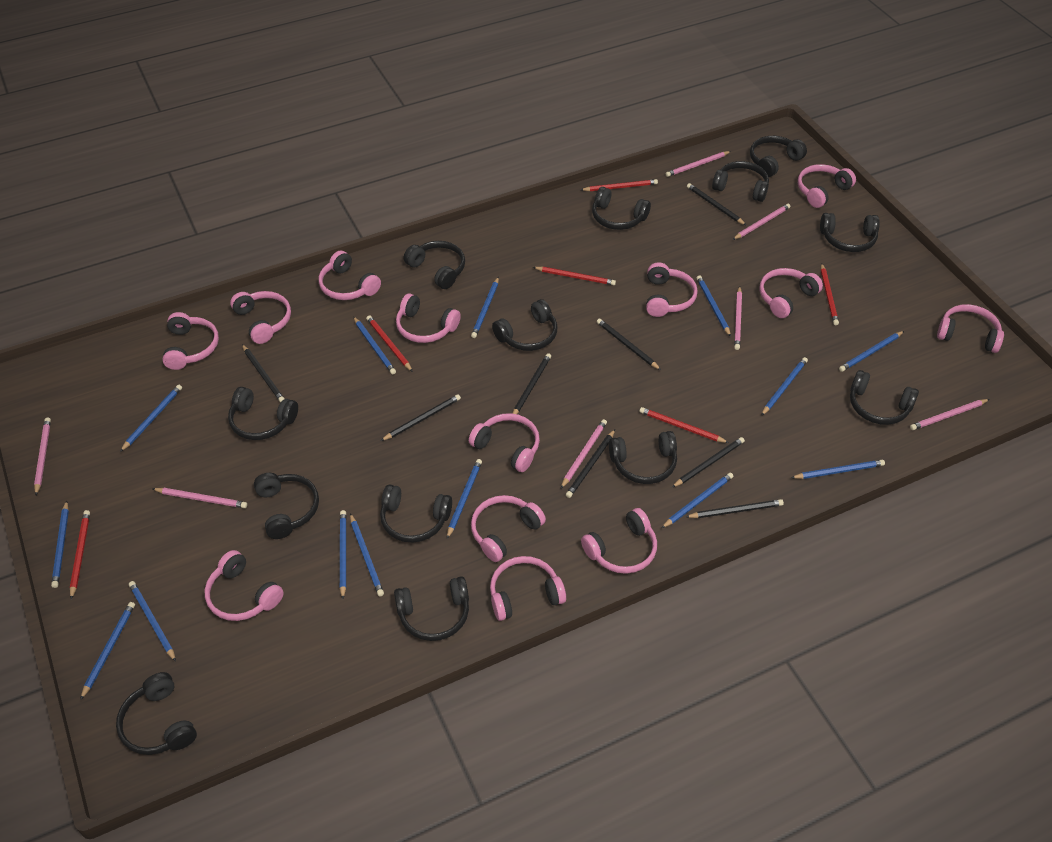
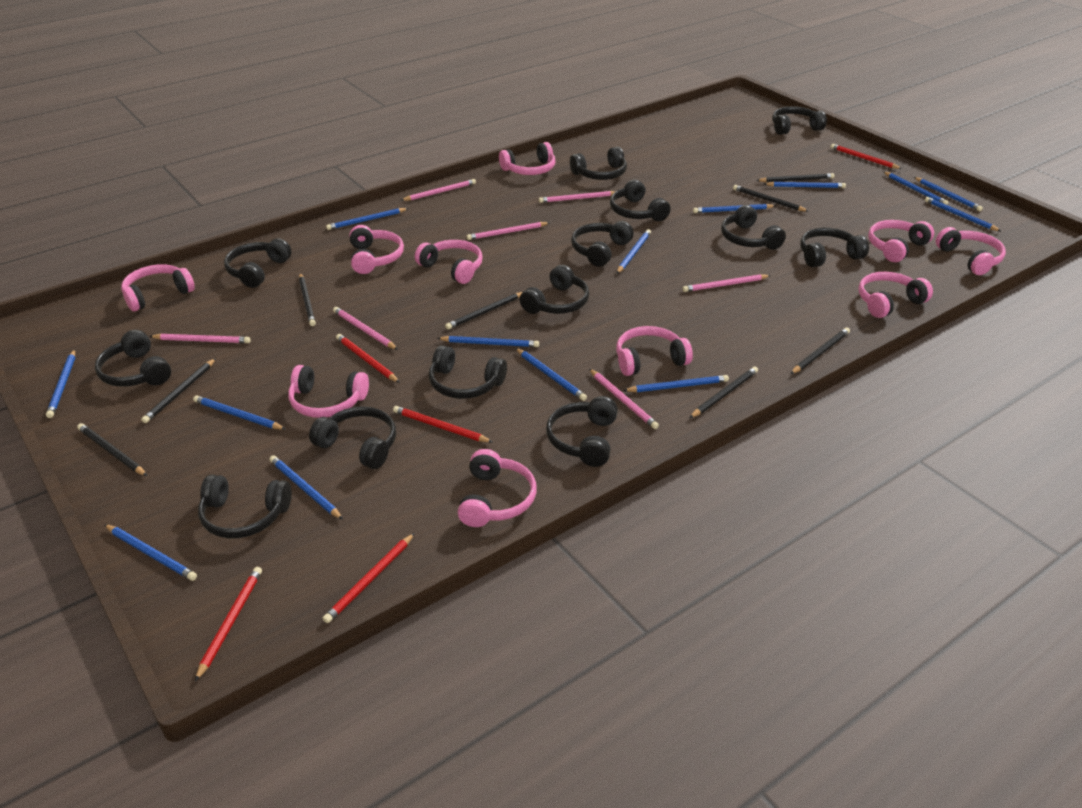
pink headphones: [162,312,219,370] [205,550,284,621] [230,291,291,344] [319,251,381,300] [396,293,461,343] [469,413,540,472] [471,495,546,562] [490,556,566,621] [581,508,657,574] [646,262,698,317] [759,268,823,318] [798,164,856,208] [937,304,1004,353] = 13 -> [121,264,195,311] [288,365,369,418] [350,225,404,274] [415,240,483,284] [458,449,537,527] [499,142,555,175] [616,326,693,376] [858,272,933,318] [868,220,934,262] [936,227,1006,275] = 10
red pencil: [70,510,90,599] [366,315,413,372] [533,267,616,285] [581,179,658,191] [639,407,729,443] [821,263,839,325] = 6 -> [195,567,262,681] [323,533,414,623] [336,334,400,383] [393,406,492,442] [830,144,902,169] = 5

